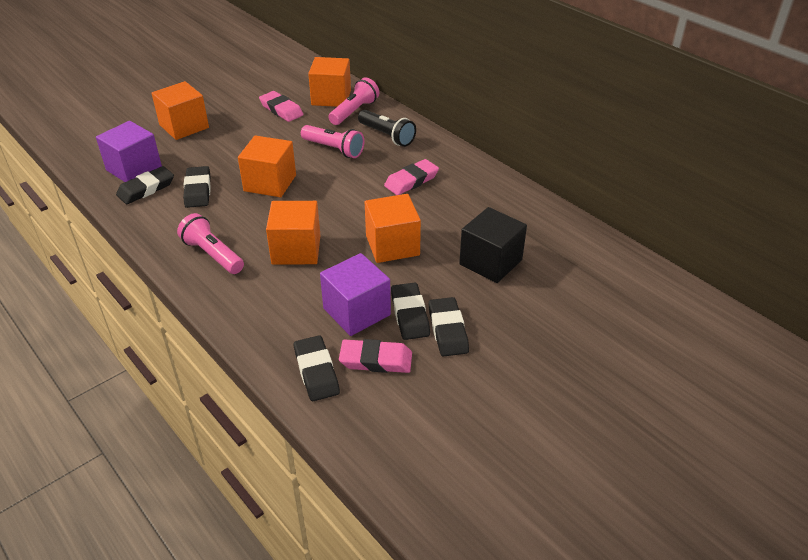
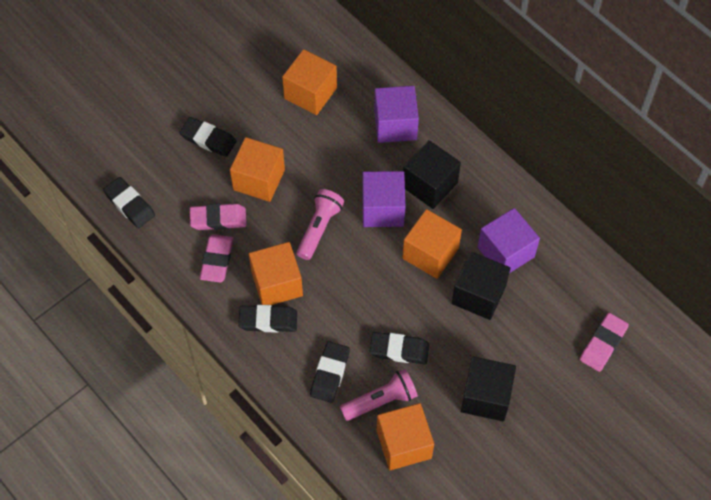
black cube: [459,207,527,283] = 1 -> [403,140,461,209] [452,252,510,320] [461,356,516,421] = 3
black flashlight: [358,110,416,147] = 1 -> none = 0
pink flashlight: [177,213,244,274] [301,125,365,158] [328,77,379,125] = 3 -> [297,189,344,260] [340,369,418,421] = 2
purple cube: [96,121,162,182] [320,253,391,336] = 2 -> [362,171,405,227] [374,86,419,143] [478,208,540,273] = 3

